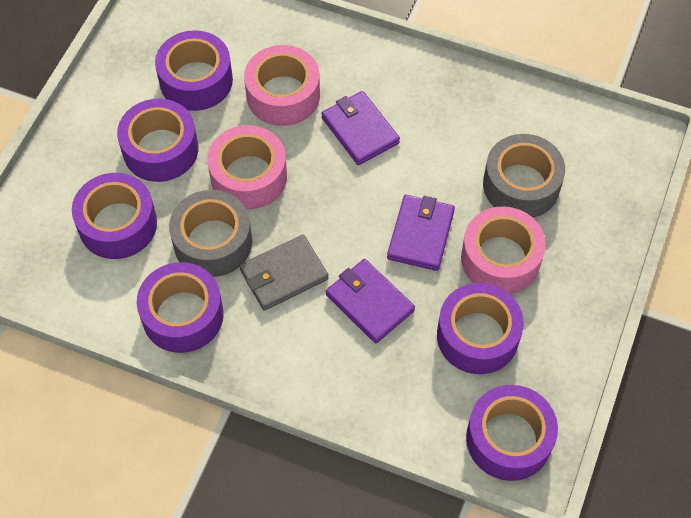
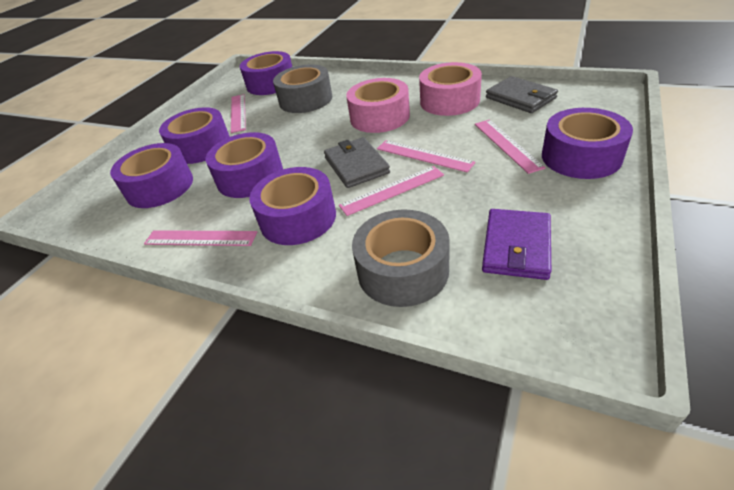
grey wallet: [239,235,328,311] = 1 -> [324,137,390,188] [486,76,558,113] = 2
pink ruler: none = 0 -> [144,230,257,246] [231,94,246,133] [339,166,444,216] [377,140,476,173] [475,120,546,174] = 5
pink tape: [207,125,287,209] [244,45,320,126] [461,206,546,294] = 3 -> [346,78,410,133] [419,62,482,116] = 2
purple wallet: [321,91,400,165] [326,259,415,343] [387,195,455,271] = 3 -> [482,209,551,280] = 1

